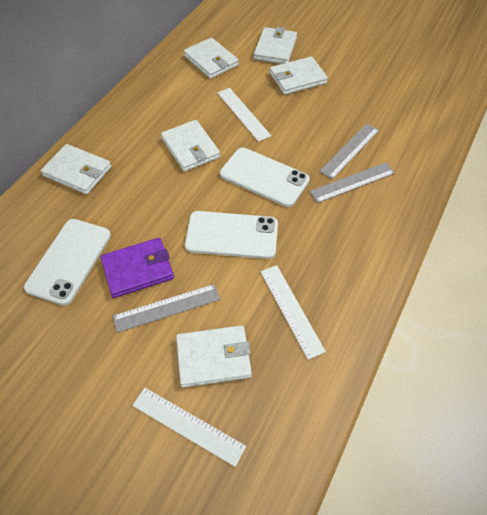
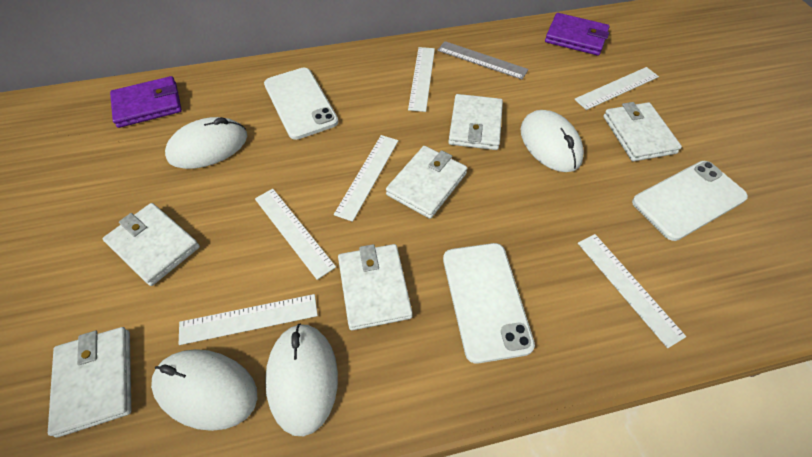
grey ruler: [113,284,220,333] [309,162,395,203] [319,123,379,179] = 3 -> [437,41,529,80] = 1
purple wallet: [101,238,174,298] = 1 -> [110,76,182,128] [545,13,610,56] = 2
white mouse: none = 0 -> [151,349,257,431] [165,117,247,169] [265,324,338,436] [521,110,584,172] = 4
white ruler: [132,388,246,467] [217,88,271,142] [261,265,326,360] = 3 -> [179,294,318,345] [255,189,336,280] [334,135,398,222] [408,47,435,112] [574,67,659,110] [578,234,686,348] = 6

